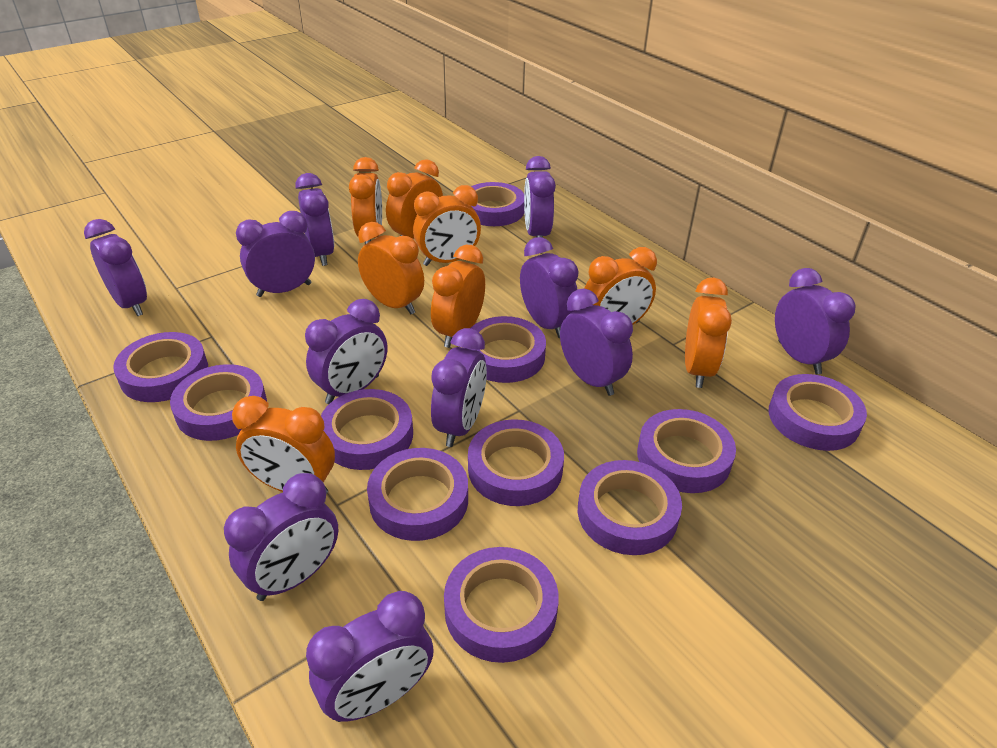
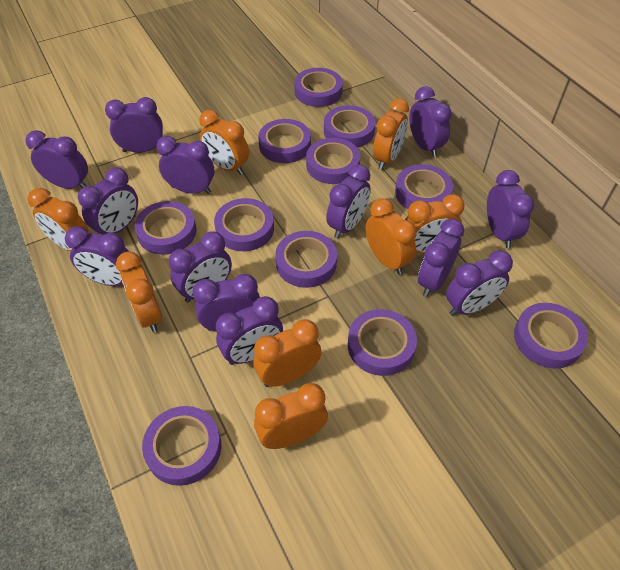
purple clock: [84,219,147,316] [224,473,338,601] [236,211,315,297] [295,173,334,266] [305,299,387,404] [306,591,434,722] [431,328,487,447] [520,237,579,338] [524,156,556,238] [560,288,633,396] [775,268,856,374] = 11 -> [25,130,88,189] [65,226,130,286] [78,167,138,235] [105,97,163,153] [156,136,214,194] [168,231,232,303] [193,274,260,332] [216,296,283,365] [326,164,371,239] [409,86,452,157] [418,219,464,297] [446,250,513,316] [487,170,534,248] = 13

